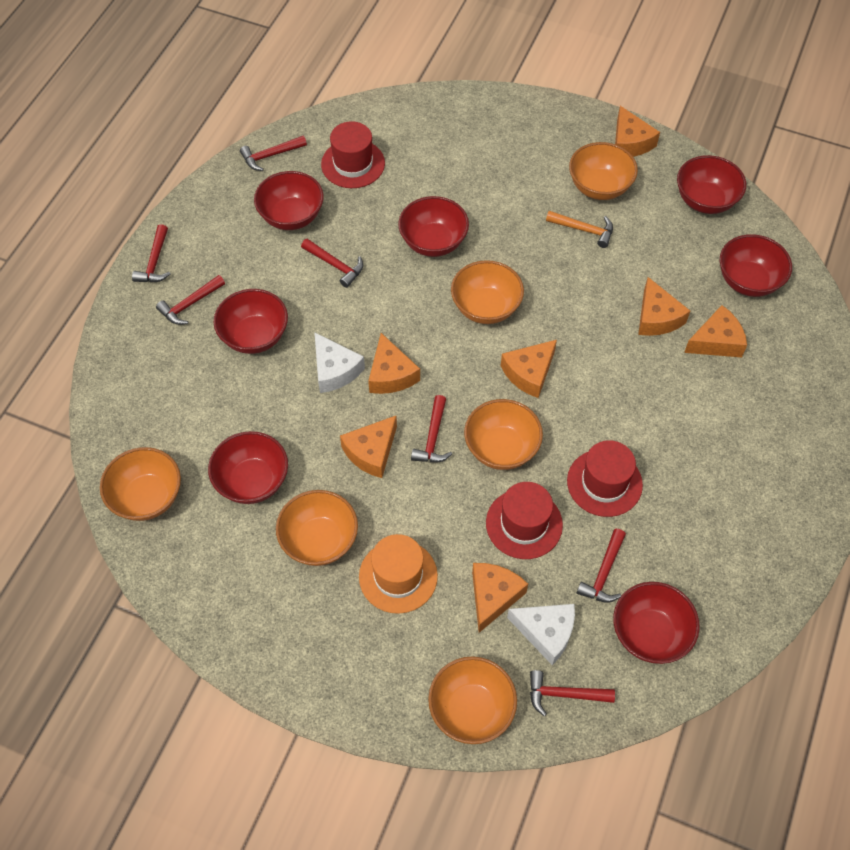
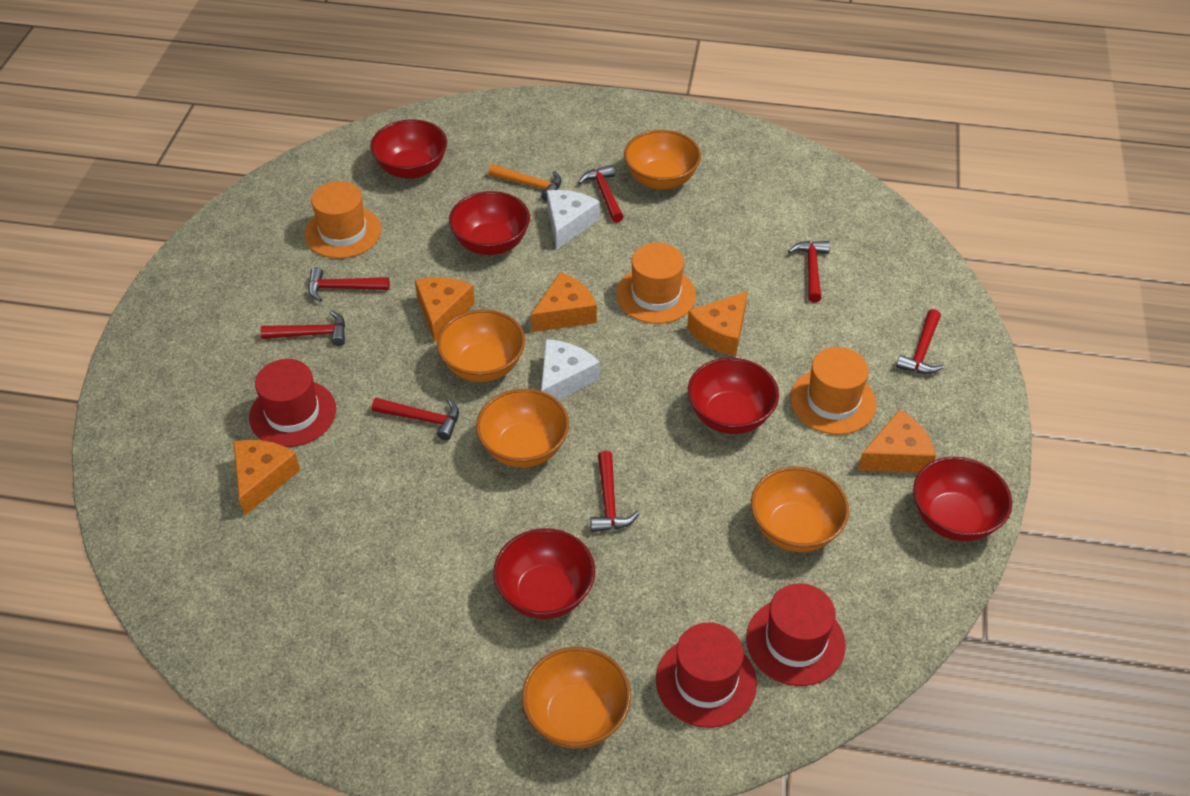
orange bowl: [100,447,181,521] [276,490,358,566] [428,656,517,744] [451,260,524,324] [464,399,543,470] [569,142,638,200] = 6 -> [437,309,525,382] [476,389,569,468] [522,647,631,749] [624,130,701,190] [751,467,849,552] = 5
orange cheese: [340,416,397,478] [368,333,420,394] [472,563,528,633] [501,340,557,398] [615,106,660,157] [638,277,690,336] [684,305,747,358] = 7 -> [233,440,300,515] [415,277,475,342] [531,272,597,332] [687,291,748,356] [858,409,936,473] = 5
orange hat: [359,534,438,614] = 1 -> [305,181,381,258] [616,243,696,324] [790,347,876,435] = 3
red bowl: [208,431,288,504] [214,289,288,354] [254,171,324,230] [398,196,469,257] [613,582,700,664] [677,155,746,214] [720,234,792,297] = 7 -> [370,119,447,179] [449,191,530,255] [493,528,595,619] [688,358,779,434] [913,457,1012,541] = 5

